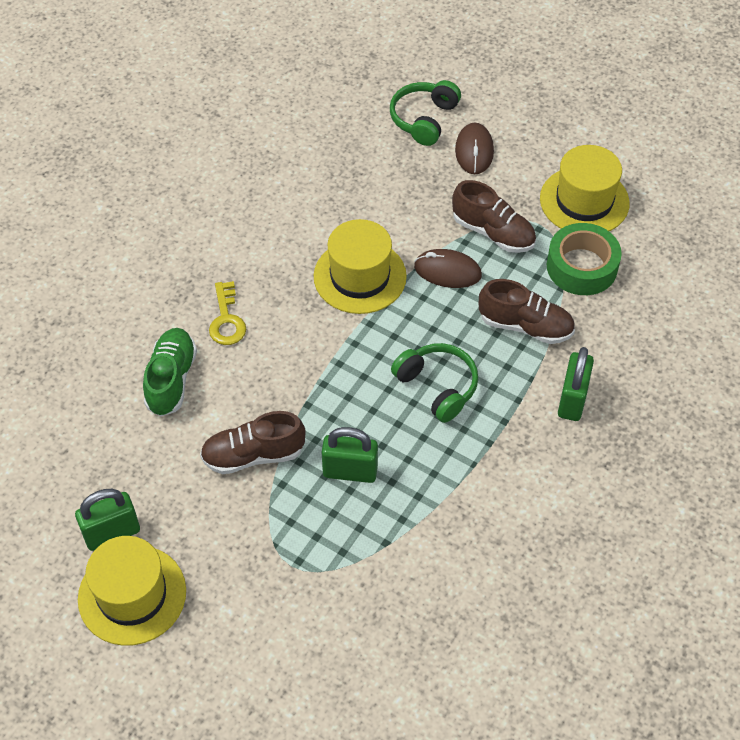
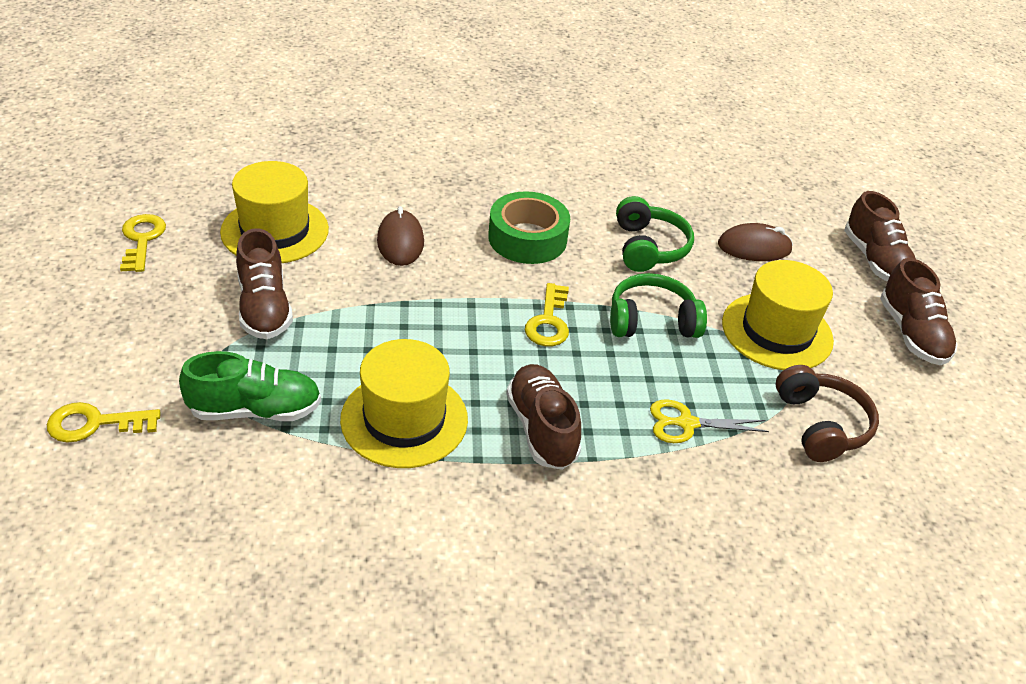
brown headphones: none = 0 -> [776,365,879,462] = 1
brown shoe: [200,411,306,474] [452,180,536,253] [479,279,575,344] = 3 -> [236,228,293,339] [506,364,581,470] [844,191,916,282] [880,258,958,365] = 4
green padlock: [75,489,140,551] [322,427,378,483] [558,347,594,421] = 3 -> none = 0
yellow key: [209,281,246,345] = 1 -> [47,402,161,443] [120,214,166,272] [525,283,569,346] = 3
yellow scissors: none = 0 -> [650,399,769,443] = 1

